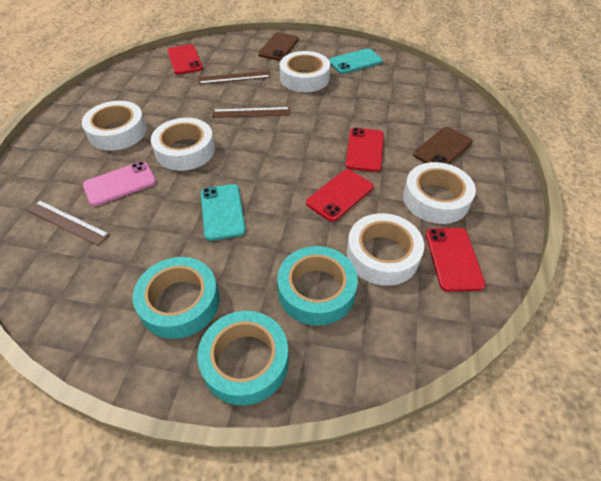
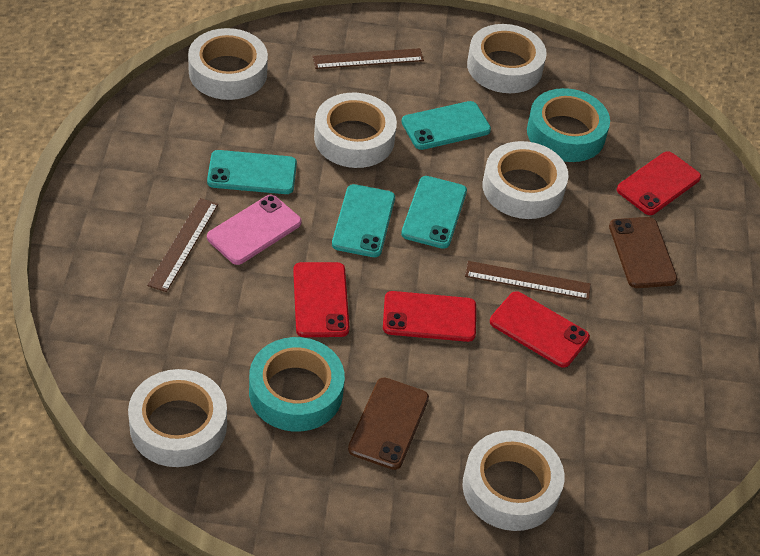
turquoise phone: [201,184,246,241] [329,48,383,74] = 2 -> [207,150,297,194] [332,184,395,257] [401,101,491,150] [401,176,467,249] = 4
turquoise tape: [133,257,220,339] [198,311,289,406] [277,246,358,326] = 3 -> [249,337,345,432] [527,88,610,162] = 2
white tape: [82,101,147,151] [151,118,215,171] [280,51,330,92] [347,213,424,286] [403,162,476,224] = 5 -> [128,369,227,467] [188,28,268,100] [314,93,397,168] [462,430,564,531] [467,24,547,93] [483,141,568,219] = 6

